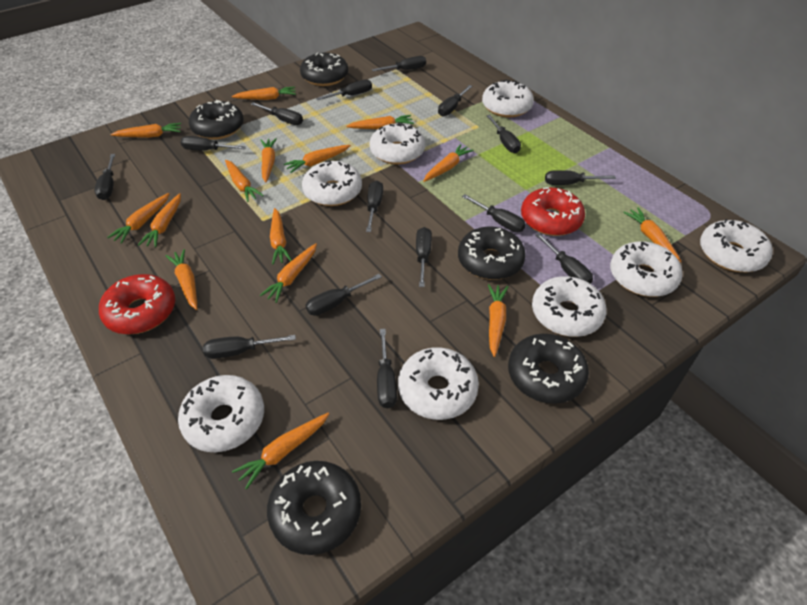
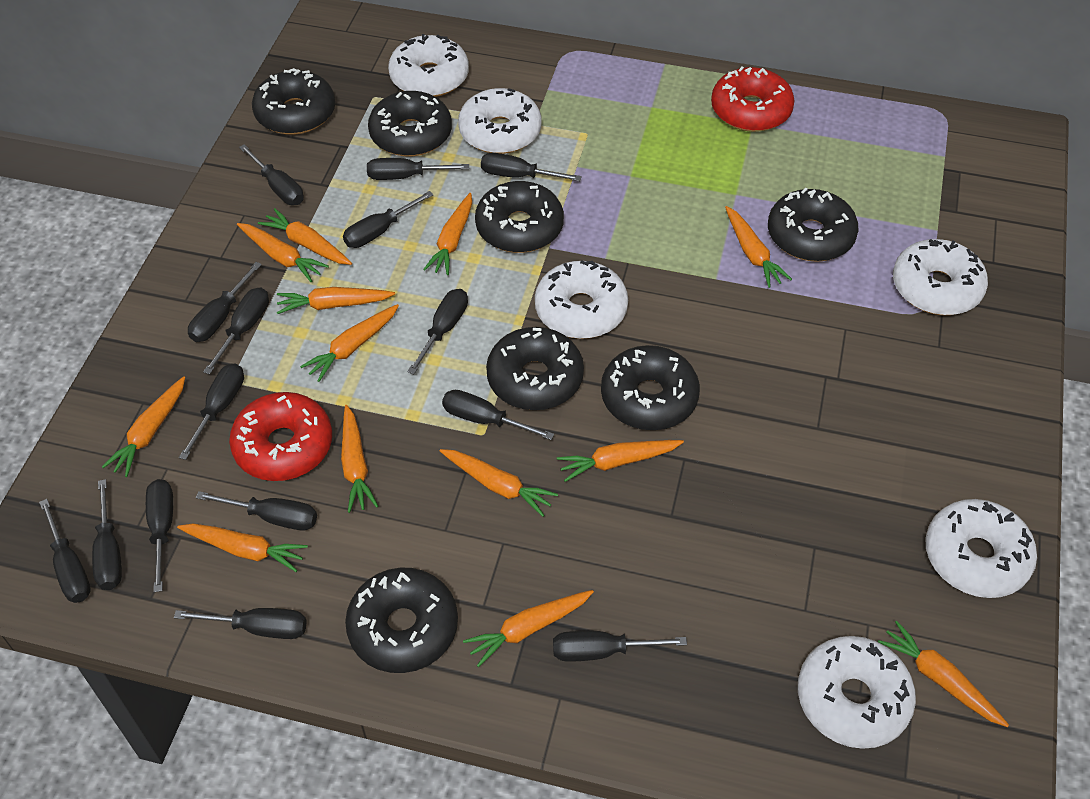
black donut: [189,100,244,140] [267,461,361,555] [300,53,348,86] [458,226,526,280] [508,334,589,404] = 5 -> [252,68,335,135] [345,568,458,673] [368,91,452,157] [475,181,564,253] [486,327,584,410] [601,345,700,430] [768,187,859,262] = 7
orange carrot: [107,193,170,244] [110,123,181,138] [138,193,181,247] [165,249,197,310] [225,160,264,202] [232,87,296,100] [232,413,329,490] [260,243,317,303] [261,138,277,183] [270,208,292,264] [284,145,351,173] [346,115,414,129] [423,144,474,182] [488,284,508,357] [623,208,682,263] = 15 -> [102,376,185,477] [177,524,308,572] [237,223,329,282] [258,208,352,265] [277,287,395,314] [300,304,399,382] [341,405,378,513] [423,193,472,275] [440,449,558,517] [463,590,594,667] [557,440,684,482] [725,206,792,288] [878,621,1009,727] = 13
white donut: [178,375,264,452] [302,160,362,206] [370,122,425,164] [398,347,479,420] [482,80,534,117] [532,276,607,337] [610,241,683,297] [700,219,773,272] = 8 -> [388,34,469,97] [458,88,541,154] [535,260,628,339] [798,636,916,749] [893,239,988,315] [925,499,1037,598] = 6

